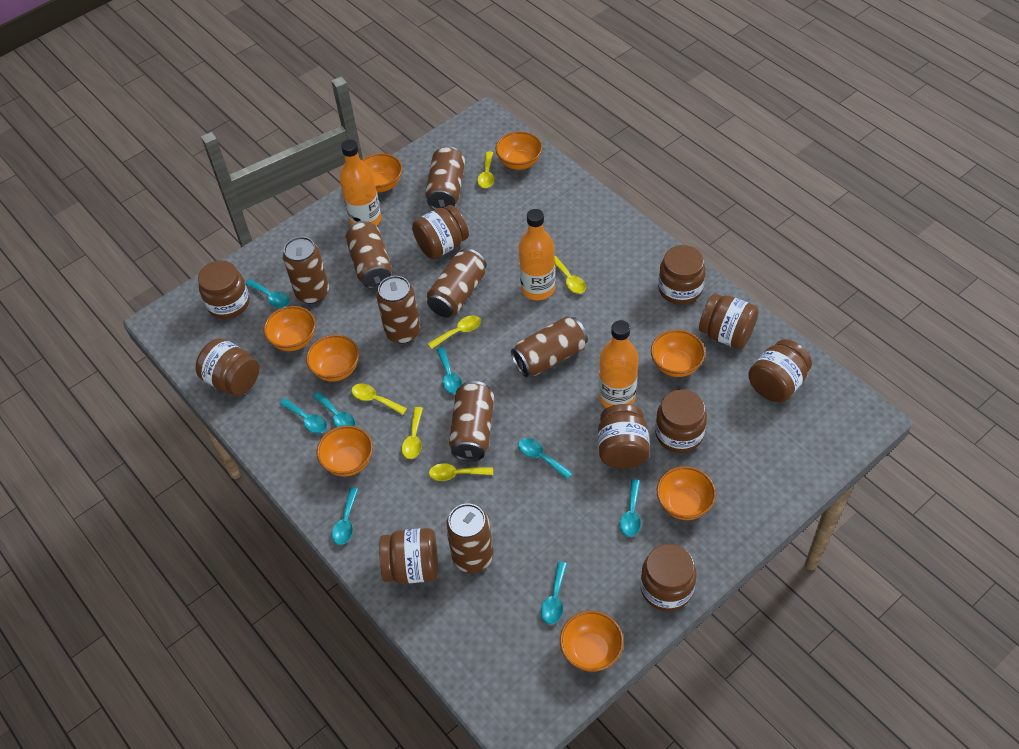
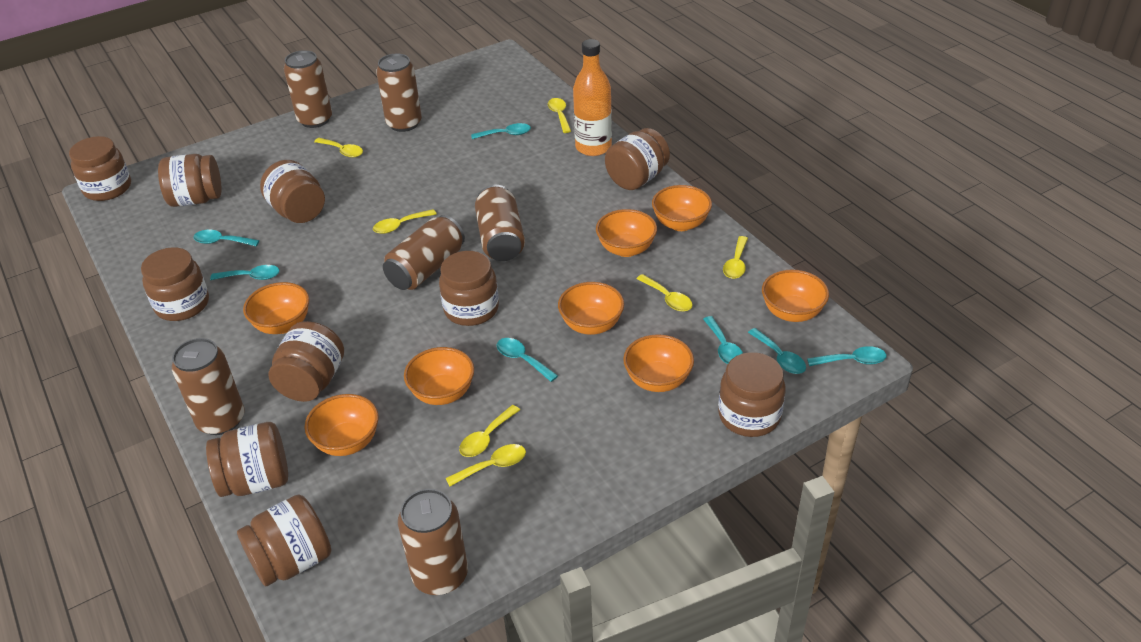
brown can: [283,237,329,304] [345,221,392,289] [376,276,420,344] [425,146,465,210] [427,248,487,317] [446,503,493,573] [449,381,494,462] [511,316,588,377] = 8 -> [172,338,244,435] [284,50,332,128] [376,54,422,132] [383,215,465,290] [398,489,468,595] [475,185,525,261] = 6
orange bottle: [340,140,381,226] [519,209,555,300] [598,320,639,408] = 3 -> [573,39,612,156] = 1
turquoise spoon: [245,279,289,308] [280,398,327,433] [313,392,355,427] [332,487,358,545] [437,347,462,394] [518,438,573,479] [541,561,567,624] [620,479,641,537] = 8 -> [193,230,259,246] [210,265,280,280] [471,123,531,139] [496,338,558,382] [703,316,743,364] [748,328,806,374] [807,346,887,366] = 7
yellow spoon: [352,383,407,415] [402,407,423,459] [428,315,481,349] [429,463,493,481] [478,151,494,188] [555,256,586,294] = 6 -> [314,138,363,157] [373,209,437,234] [445,444,526,486] [459,405,520,457] [548,98,571,133] [636,274,692,312] [723,236,748,279] = 7

